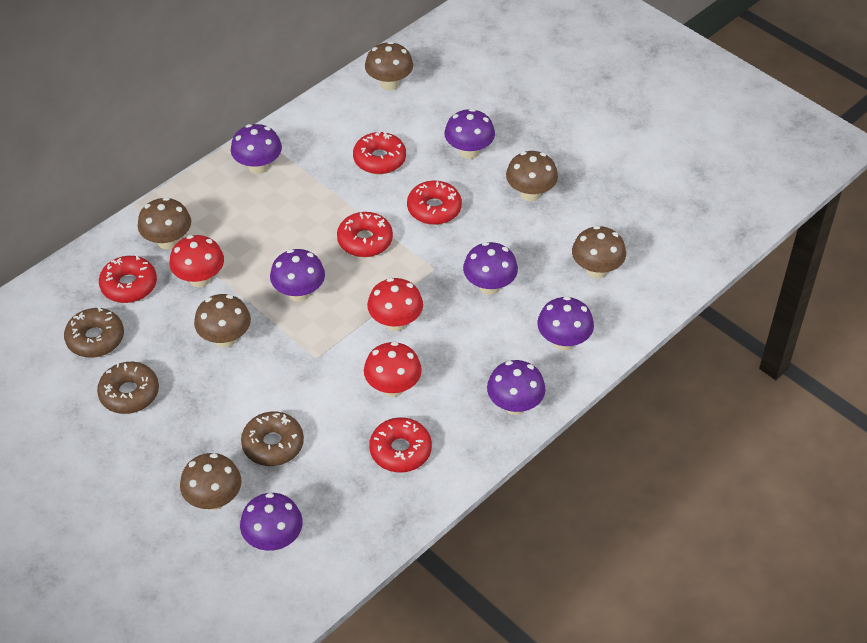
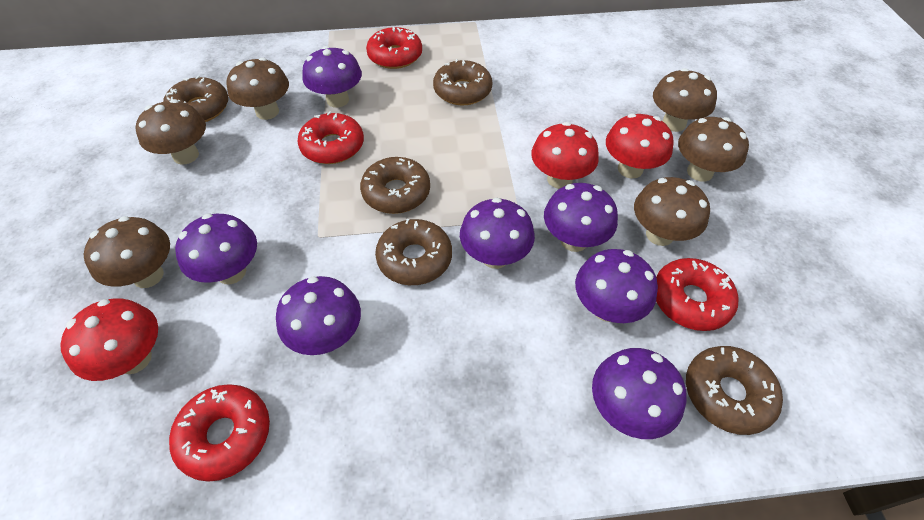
brown donut: [64,308,124,358] [97,362,159,414] [241,412,304,466] = 3 -> [163,75,228,122] [360,157,430,214] [375,219,452,285] [433,59,492,105] [686,346,783,435] = 5
red donut: [99,256,157,303] [337,212,393,257] [353,132,406,174] [369,417,432,472] [407,181,462,225] = 5 -> [169,384,270,482] [298,111,364,164] [366,27,422,69] [656,258,738,331] = 4

